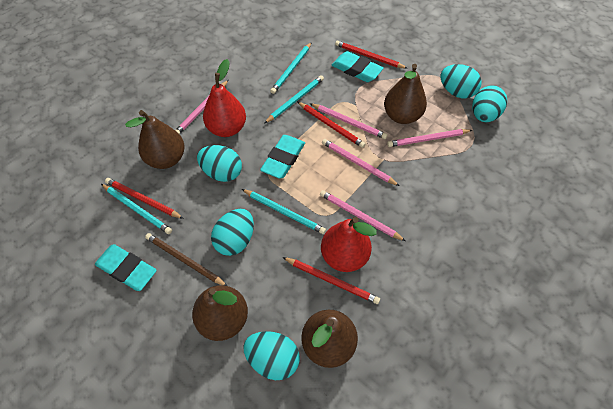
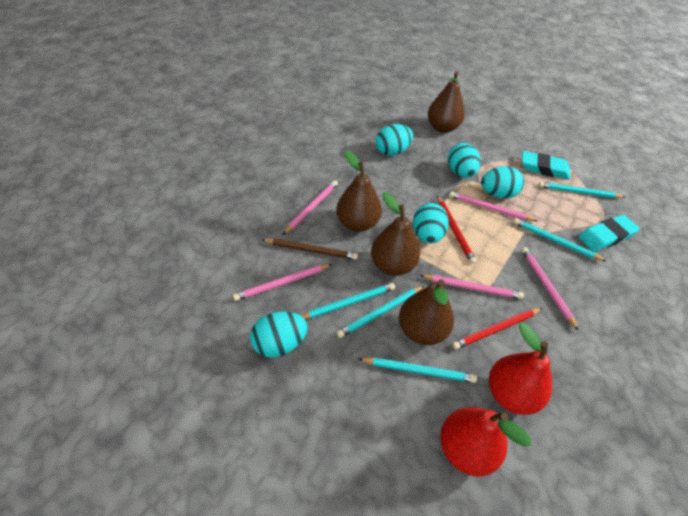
red pencil: [105,178,184,219] [283,257,380,304] [298,102,365,148] [335,40,408,69] = 4 -> [437,196,476,264] [452,308,542,349] = 2
turquoise eraser: [95,244,157,291] [260,135,305,179] [332,51,383,82] = 3 -> [522,151,570,180] [579,215,640,252] = 2
turquoise pencil: [101,184,172,234] [242,189,326,234] [264,75,324,124] [270,42,312,94] = 4 -> [301,283,395,319] [337,286,424,338] [358,357,477,383] [513,218,606,261] [539,182,625,198] = 5

